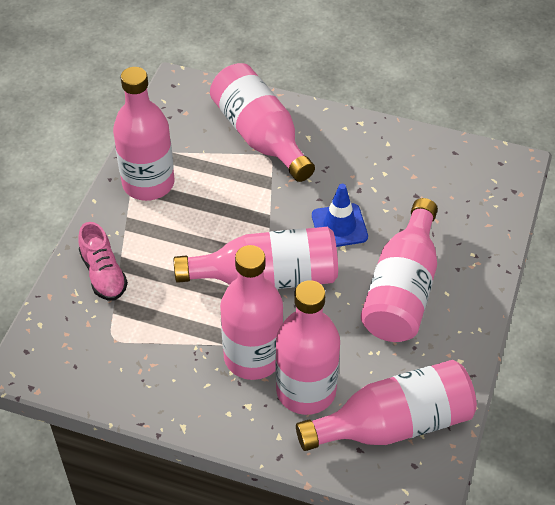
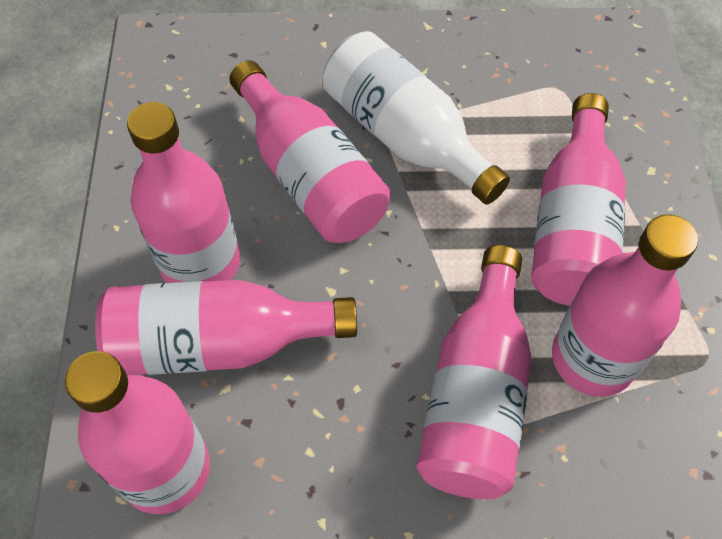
blue traffic cone: [312,184,368,247] = 1 -> none = 0
pink shoe: [78,222,128,301] = 1 -> none = 0
white bottle: none = 0 -> [323,31,510,205] = 1

